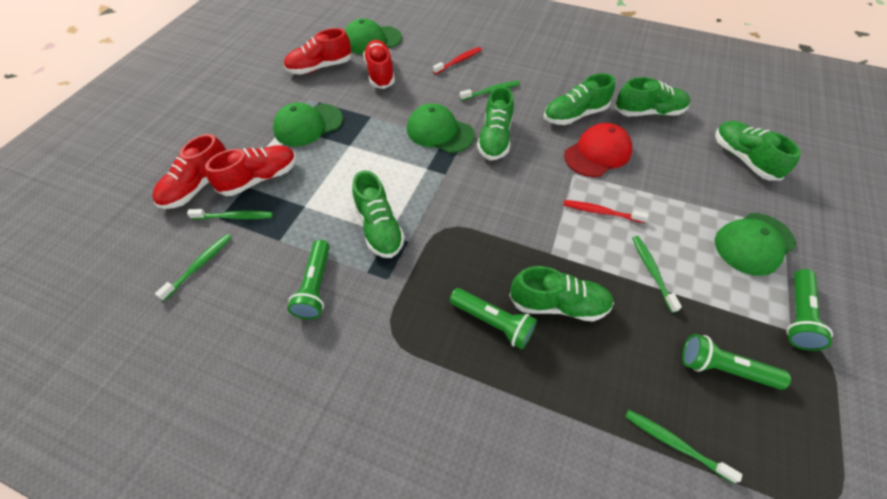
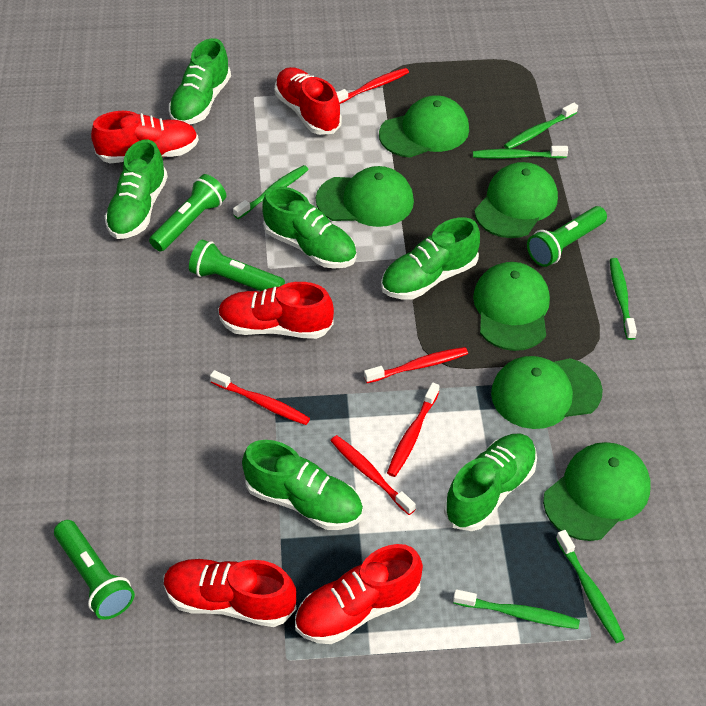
green cap: [273,103,343,146] [345,18,402,54] [407,103,475,153] [715,213,796,276] = 4 -> [316,166,414,227] [379,95,469,158] [473,262,550,351] [474,162,558,238] [491,356,603,429] [543,442,650,541] = 6
green toothbrush: [155,234,232,301] [187,209,273,220] [460,81,520,101] [625,410,742,483] [632,236,682,313] = 5 -> [233,165,309,219] [453,589,580,629] [473,146,568,159] [504,102,578,149] [556,530,625,643] [610,258,637,340] = 6
red cap: [564,123,632,177] = 1 -> none = 0
red shoe: [153,134,226,209] [205,145,296,196] [284,28,352,75] [363,40,395,89] = 4 -> [91,111,199,163] [164,559,297,627] [218,282,334,339] [274,67,342,135] [295,544,423,644] = 5
red toothbrush: [433,47,482,74] [563,200,648,223] = 2 -> [210,370,310,425] [331,435,416,515] [336,68,409,104] [364,347,468,383] [387,383,439,477] = 5

